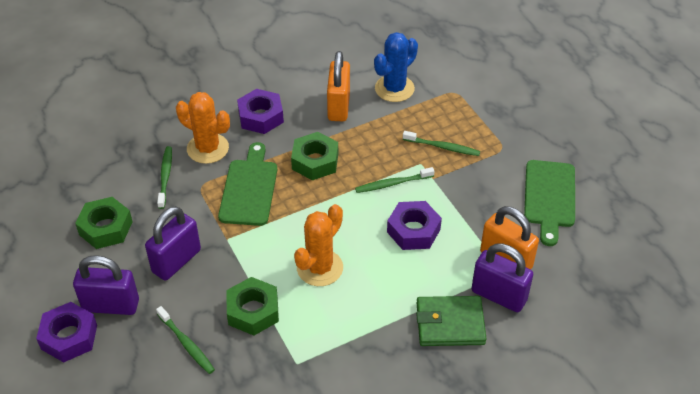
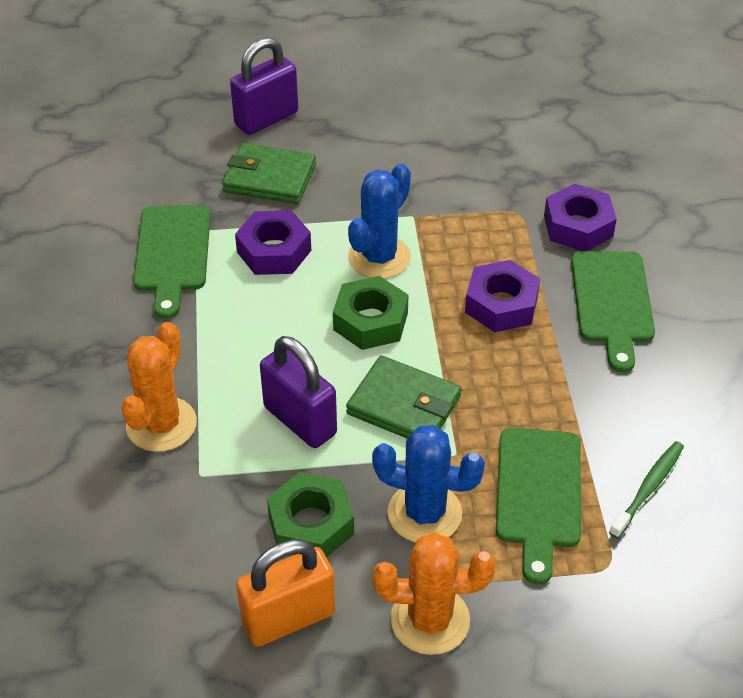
blue cactus: [374,32,418,102] = 1 -> [348,164,411,279] [372,425,485,543] = 2
green cutting board: [218,142,277,226] [524,160,575,246] = 2 -> [133,205,210,319] [496,428,581,585] [571,251,655,372] = 3
green nut: [75,197,133,249] [227,277,279,336] [291,132,338,180] = 3 -> [267,472,354,558] [333,276,409,350] = 2
green toothbrush: [156,306,215,374] [157,146,172,209] [355,167,435,193] [403,131,480,156] = 4 -> [609,441,684,539] = 1
green wallet: [416,296,487,346] = 1 -> [222,143,316,204] [346,355,462,438] = 2
orange padlock: [327,51,350,121] [480,206,539,269] = 2 -> [236,539,335,647] = 1
purple padlock: [73,255,139,315] [145,206,201,281] [471,244,533,312] = 3 -> [230,37,298,135] [260,336,337,448] = 2

